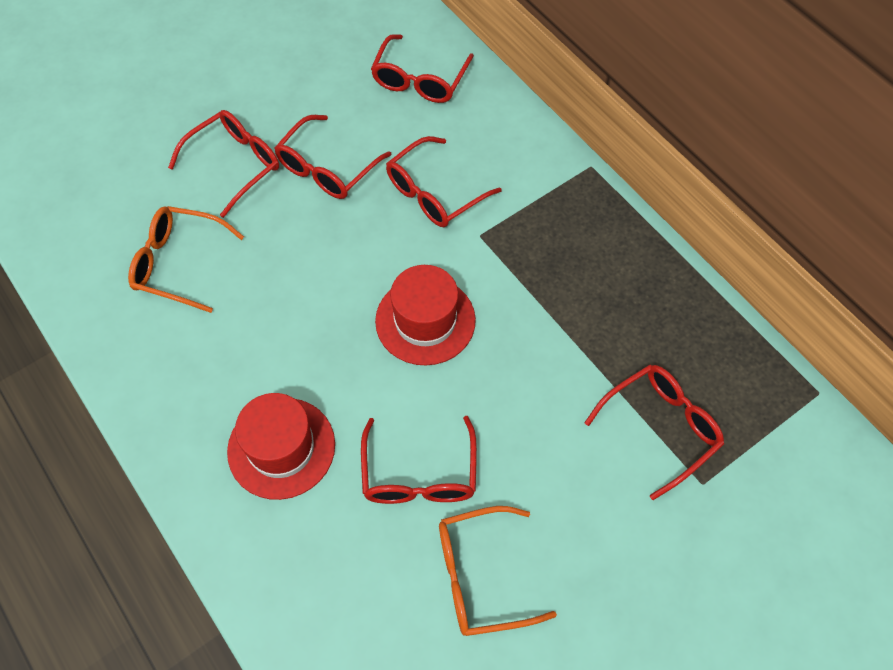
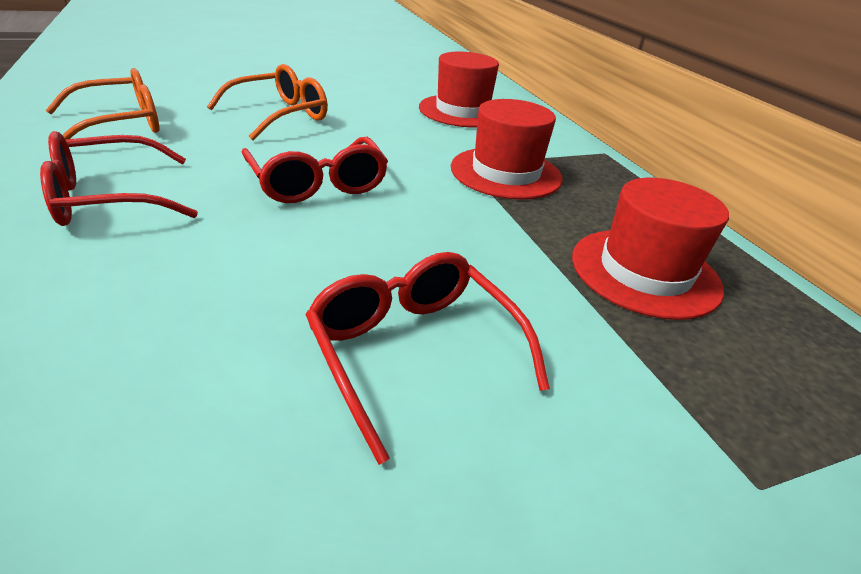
red glasses: [168,110,279,218] [274,115,392,199] [361,416,477,504] [371,34,474,103] [386,136,502,227] [584,365,724,500] = 6 -> [40,131,198,226] [242,137,388,203] [305,252,550,465] = 3
red hat: [227,393,335,500] [375,265,476,366] = 2 -> [419,52,499,128] [451,99,563,199] [572,178,729,320] = 3

